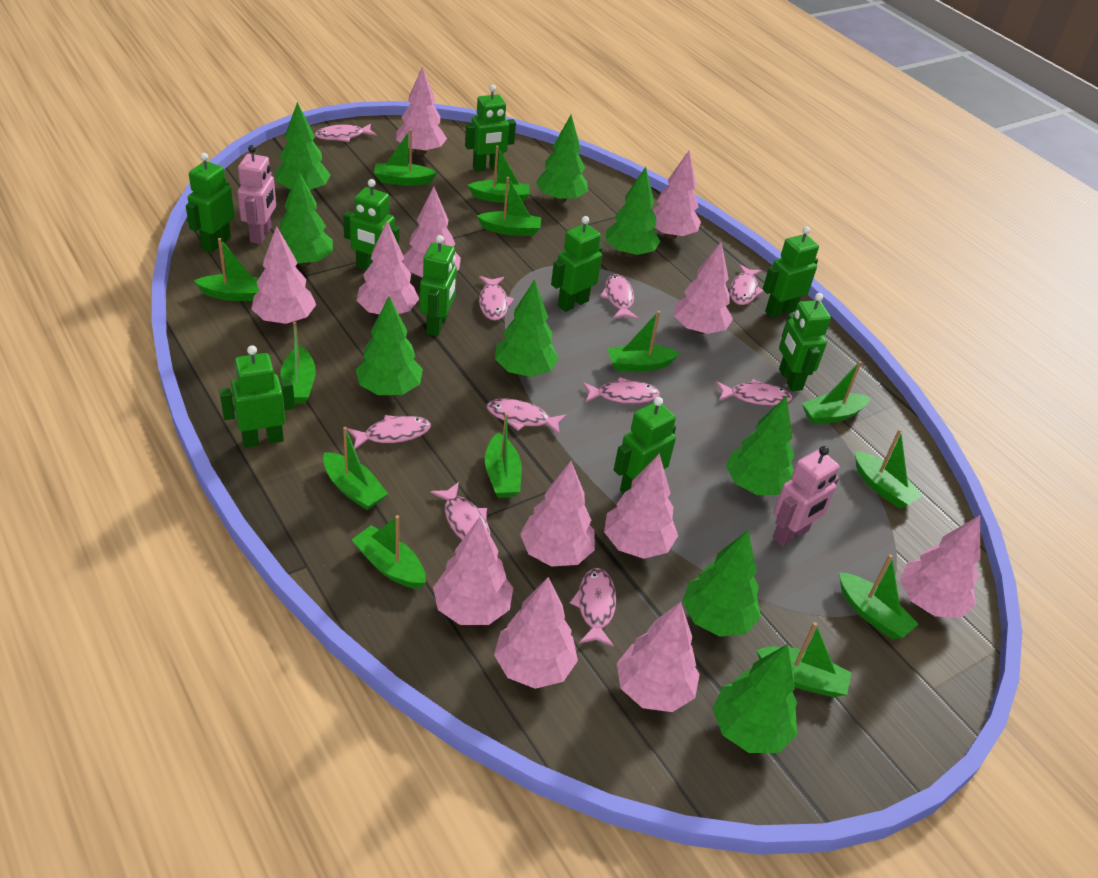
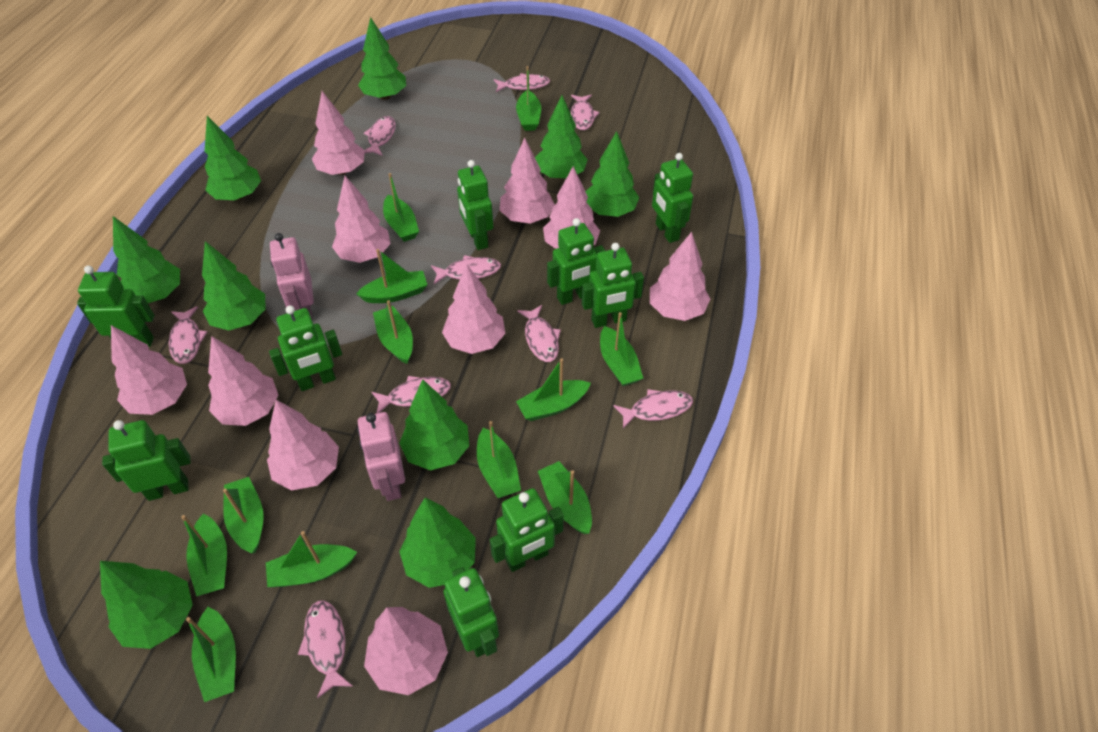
green boat: [194,238,259,301] [281,322,316,404] [323,427,388,510] [352,515,426,589] [374,129,437,186] [468,146,530,203] [477,177,541,236] [485,413,522,498] [608,311,680,372] [756,622,851,697] [802,361,870,425] [839,555,918,639] [855,429,924,508] = 13 -> [181,514,227,596] [186,607,236,702] [223,477,264,553] [266,531,357,587] [356,249,427,303] [373,300,413,364] [383,173,419,242] [477,421,521,498] [516,66,541,131] [516,358,591,421] [538,461,592,534] [600,312,643,386] = 12
pink fish: [315,124,377,142] [347,415,431,449] [430,482,490,540] [479,276,514,321] [487,398,567,435] [570,568,616,647] [583,377,660,404] [600,274,638,319] [716,379,792,406] [730,264,764,305] = 10 -> [169,306,207,364] [298,600,353,699] [364,116,396,156] [372,376,451,413] [431,255,501,284] [494,73,550,92] [517,305,561,362] [571,95,600,130] [613,389,693,429] = 9
pink tree: [251,226,316,324] [357,221,419,314] [396,67,447,155] [403,187,461,278] [433,517,513,625] [494,577,578,689] [520,461,595,567] [604,454,678,559] [617,602,700,712] [653,151,701,239] [674,242,733,334] [900,515,980,618] = 12 -> [111,325,187,415] [208,336,278,426] [267,400,339,490] [312,91,365,175] [332,176,391,263] [364,607,448,695] [442,264,505,354] [499,138,555,224] [543,166,600,249] [650,232,710,321] = 10

